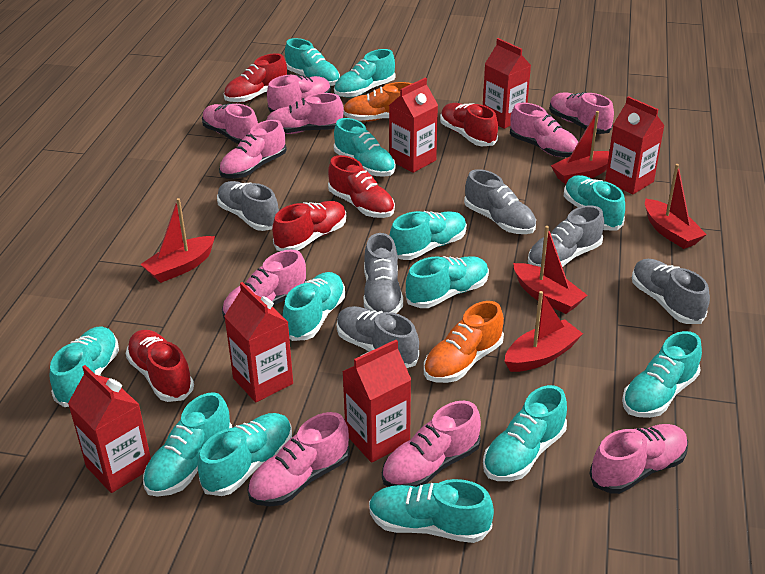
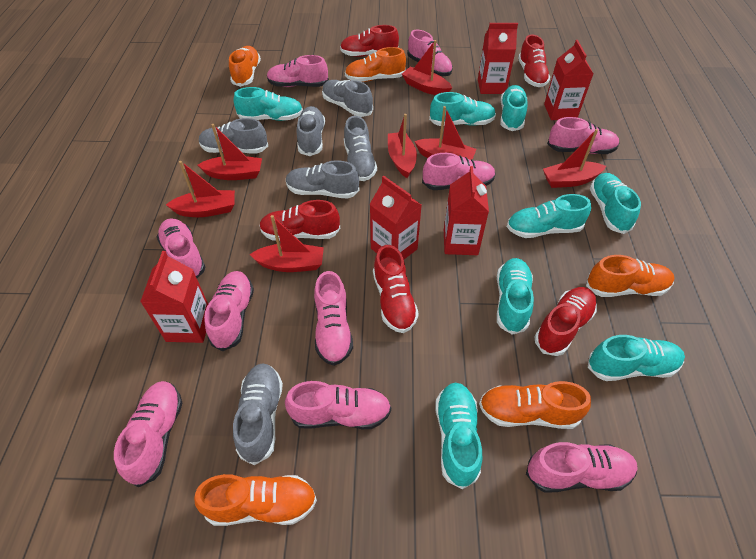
orange shoe: [344,82,412,122] [424,301,504,383] = 2 -> [194,474,317,526] [229,46,261,87] [345,47,406,82] [479,381,591,429] [586,255,674,297] = 5
red boat: [140,198,215,283] [504,291,583,372] [513,226,587,314] [551,111,609,185] [645,164,707,249] = 5 -> [166,161,235,217] [198,124,262,180] [249,215,324,272] [388,114,417,178] [402,40,452,95] [415,106,476,160] [543,129,606,188] = 7
red carton: [68,365,151,493] [224,282,293,402] [342,340,411,463] [389,78,438,173] [483,38,531,129] [605,96,665,194] = 6 -> [140,251,208,343] [370,176,422,259] [444,166,489,255] [478,23,518,94] [544,40,593,120] = 5
turquoise shoe: [50,326,119,407] [143,392,232,497] [198,413,292,496] [283,272,345,341] [285,38,340,86] [334,49,395,98] [334,118,396,177] [369,479,494,543] [390,211,467,260] [406,256,489,308] [483,385,567,481] [564,175,625,231] [622,331,702,418] = 13 -> [234,87,303,121] [429,92,496,126] [435,382,482,489] [497,258,534,335] [500,85,527,131] [507,194,591,238] [588,335,685,381] [590,173,641,234] = 8

